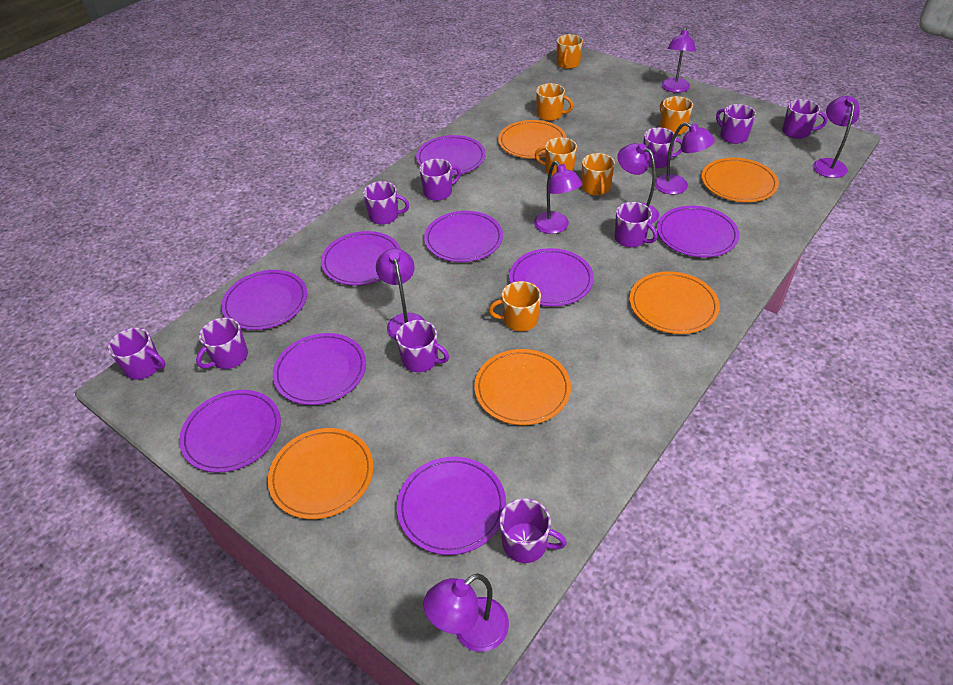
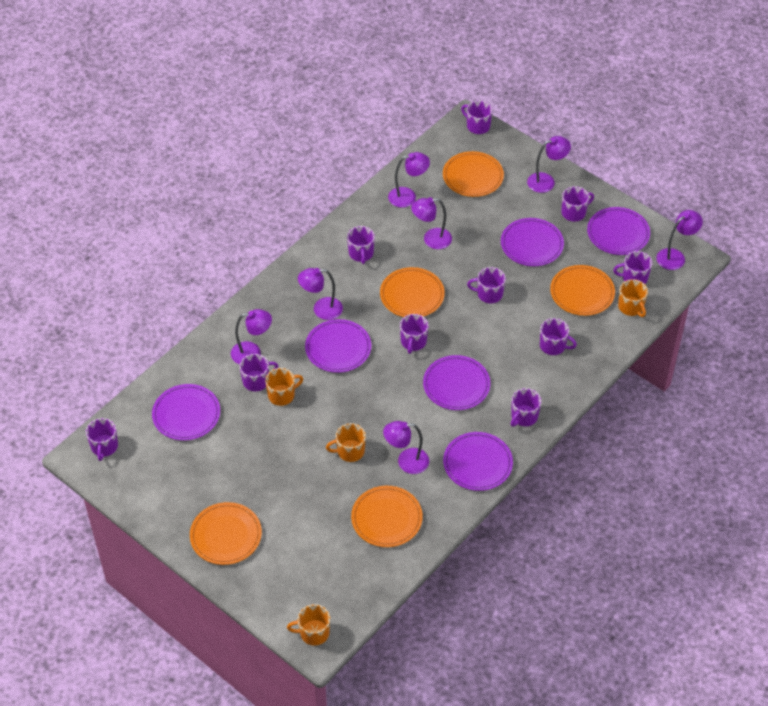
orange mug: [489,281,541,331] [535,137,577,177] [536,83,573,121] [557,34,583,69] [582,153,615,196] [660,96,693,135] = 6 -> [265,368,303,406] [287,604,330,646] [326,423,366,462] [618,279,648,317] = 4
purple plate: [179,390,281,473] [221,270,307,330] [273,333,366,405] [321,231,401,285] [397,457,506,555] [416,135,486,175] [424,211,503,262] [509,248,594,306] [657,206,739,257] = 9 -> [152,384,220,441] [305,319,371,373] [423,355,490,410] [443,432,513,491] [501,218,564,266] [587,207,650,255] = 6

